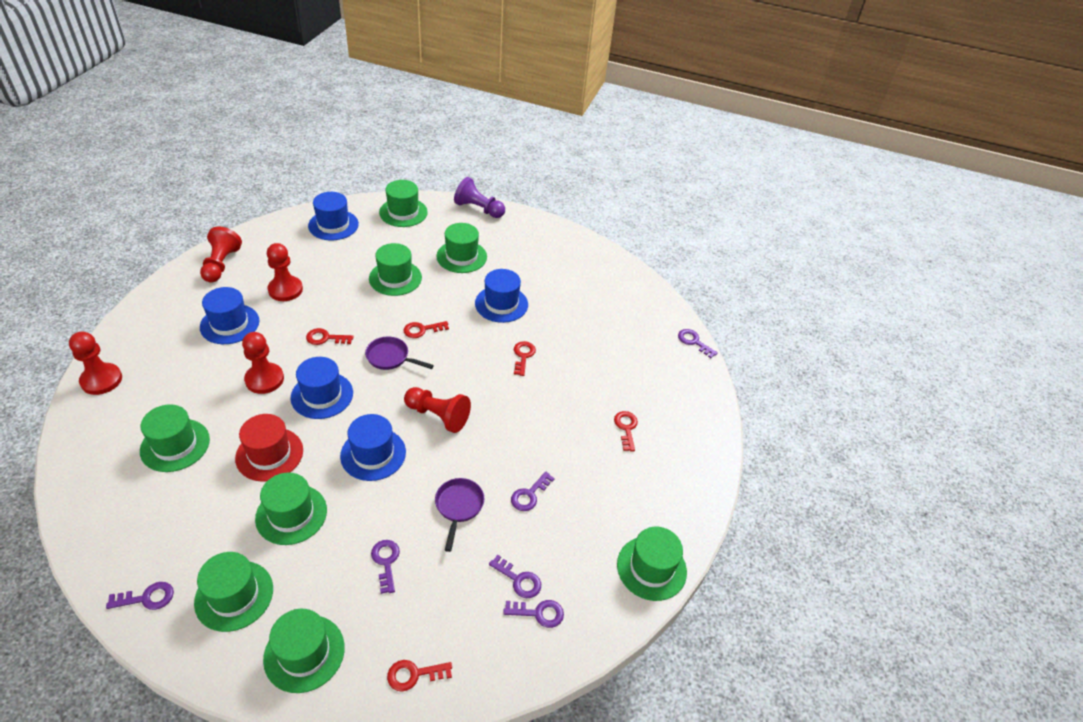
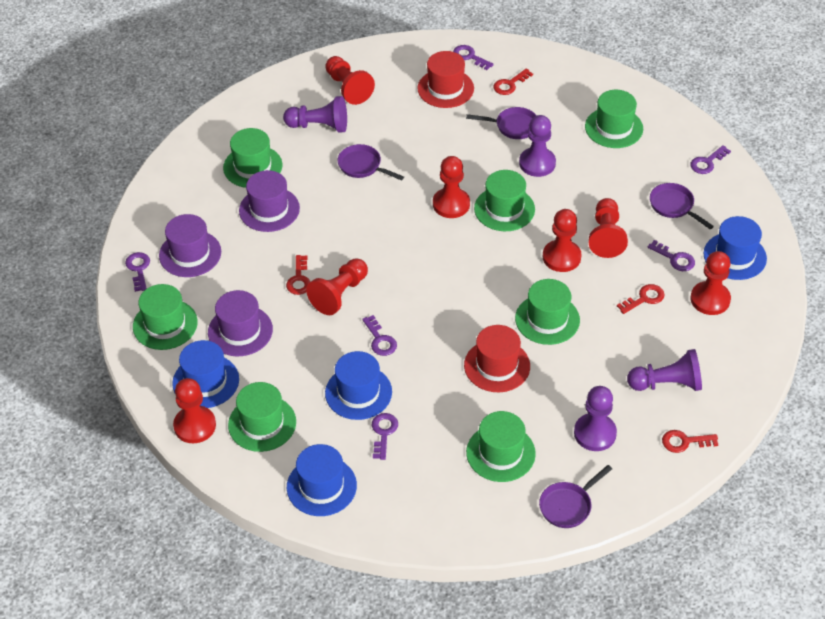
blue hat: [200,287,259,344] [290,357,353,419] [308,192,359,240] [340,414,406,481] [475,269,528,323] = 5 -> [172,340,239,408] [287,444,357,516] [325,351,392,420] [704,216,767,280] = 4
green hat: [140,404,210,472] [194,552,273,632] [255,472,327,545] [263,609,345,693] [369,243,422,296] [379,180,428,227] [436,223,487,273] [617,527,687,601] = 8 -> [133,284,198,350] [223,128,283,188] [228,382,296,452] [466,411,536,482] [474,170,535,231] [515,279,580,345] [585,90,643,148] = 7
purple hat: none = 0 -> [159,214,221,277] [208,290,273,356] [239,170,300,232] = 3
purple pan: [365,337,434,370] [435,478,484,552] = 2 -> [338,144,404,181] [466,107,537,139] [539,465,612,528] [650,183,714,229] = 4
purple pawn: [454,177,505,218] = 1 -> [283,96,347,133] [519,115,556,177] [574,386,617,451] [627,349,702,391] = 4
red hat: [235,414,303,482] = 1 -> [417,51,474,108] [464,325,530,392] = 2
red key: [306,328,354,345] [387,660,452,692] [404,321,449,338] [514,341,536,376] [614,411,638,452] = 5 -> [286,255,310,295] [493,69,533,95] [617,284,665,314] [662,430,718,453] = 4
red pawn: [69,332,122,395] [200,227,242,283] [242,332,284,394] [267,243,303,301] [404,387,471,433] = 5 -> [173,378,216,443] [306,258,368,315] [325,56,375,105] [433,156,470,218] [543,209,581,272] [589,198,628,258] [690,251,731,315] = 7

